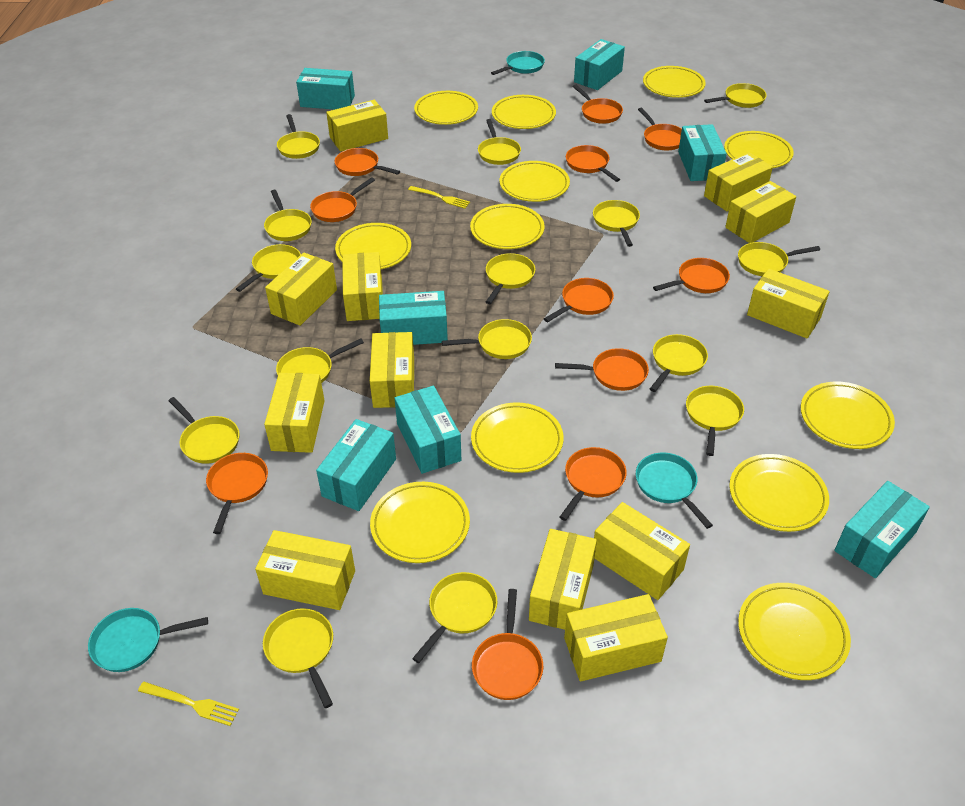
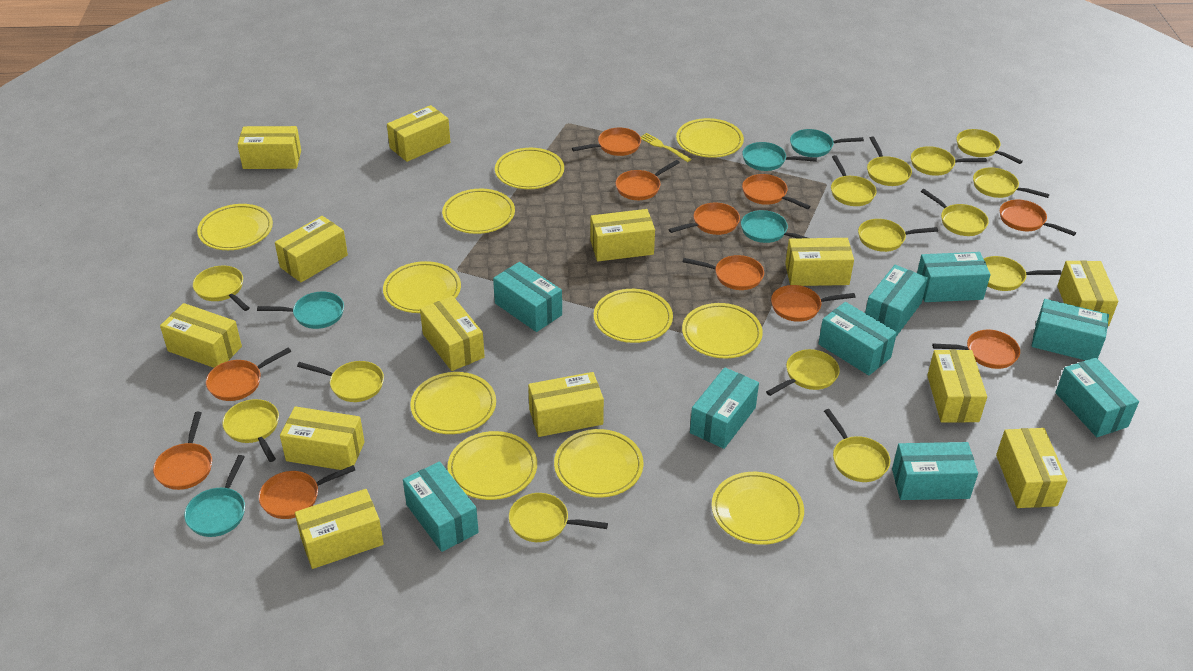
turquoise box: [296,68,355,110] [316,419,396,511] [379,291,448,345] [394,386,461,474] [574,39,625,90] [678,124,727,181] [834,481,930,578] = 7 -> [403,461,479,552] [493,262,562,332] [690,367,759,449] [818,302,897,375] [865,265,928,336] [892,442,978,500] [917,252,991,302] [1031,299,1109,360] [1055,358,1139,437] = 9
turquoise pan: [88,608,208,672] [491,51,545,75] [636,453,713,529] = 3 -> [184,455,245,537] [257,292,344,329] [741,210,808,243] [742,142,817,171] [790,129,864,157] = 5
yellow box: [255,530,355,610] [264,373,325,453] [265,253,337,326] [326,100,388,152] [342,252,383,321] [370,332,414,408] [529,529,597,630] [564,594,668,682] [594,502,690,600] [704,152,773,211] [725,181,796,243] [747,269,830,338] = 12 -> [160,303,242,368] [237,126,301,169] [275,216,348,282] [280,406,365,470] [295,489,384,569] [387,105,450,162] [420,296,485,371] [528,372,604,437] [590,209,655,261] [785,238,854,286] [927,350,987,423] [996,428,1067,508] [1057,261,1118,326] = 13
yellow fork: [138,682,239,726] [408,186,470,209] = 2 -> [640,133,691,162] = 1
yellow pan: [168,397,239,464] [236,244,301,292] [263,608,333,708] [264,190,312,241] [276,339,364,383] [277,114,320,159] [412,572,497,663] [442,319,532,359] [478,119,521,165] [486,253,535,304] [593,200,640,247] [650,334,708,392] [686,386,744,456] [704,83,767,108] [738,242,820,276] = 15 -> [193,266,250,311] [222,399,279,462] [297,361,384,402] [509,493,608,542] [766,349,840,396] [824,409,890,482] [831,155,876,206] [858,219,938,252] [867,137,912,186] [911,146,987,176] [921,189,989,236] [957,129,1023,164] [973,167,1050,198] [984,256,1061,291] = 14
yellow plate: [335,223,411,269] [370,482,470,563] [414,91,478,125] [470,204,544,249] [471,402,564,473] [492,95,556,129] [499,161,570,202] [643,66,706,98] [724,131,794,168] [729,454,829,532] [738,583,851,680] [801,381,895,449] = 12 -> [197,204,273,250] [383,261,461,313] [410,372,496,434] [442,189,515,234] [447,431,537,500] [495,148,564,189] [554,429,643,498] [594,289,673,343] [676,118,744,158] [682,303,763,358] [712,472,804,545] = 11

